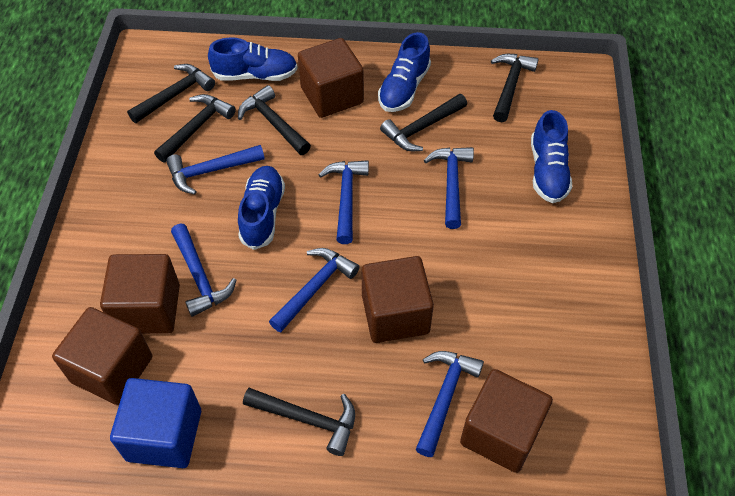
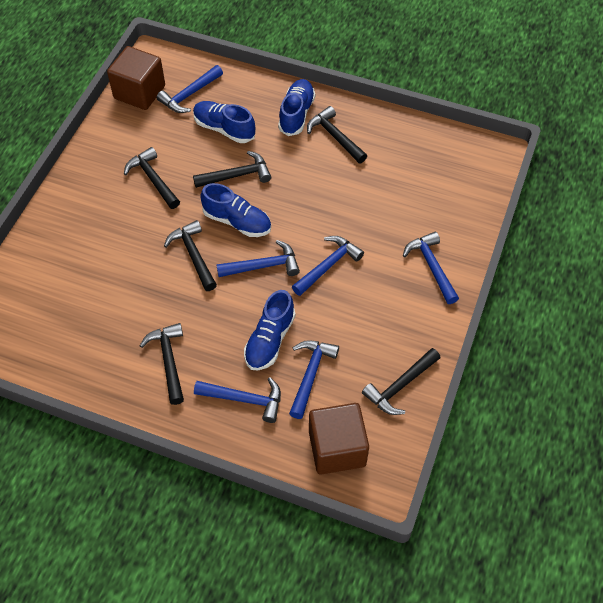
blue cube: [110,378,201,468] = 1 -> none = 0
brown cube: [52,307,152,405] [100,254,180,334] [298,38,364,118] [362,256,434,343] [460,369,553,473] = 5 -> [107,46,165,110] [309,403,369,474] = 2

